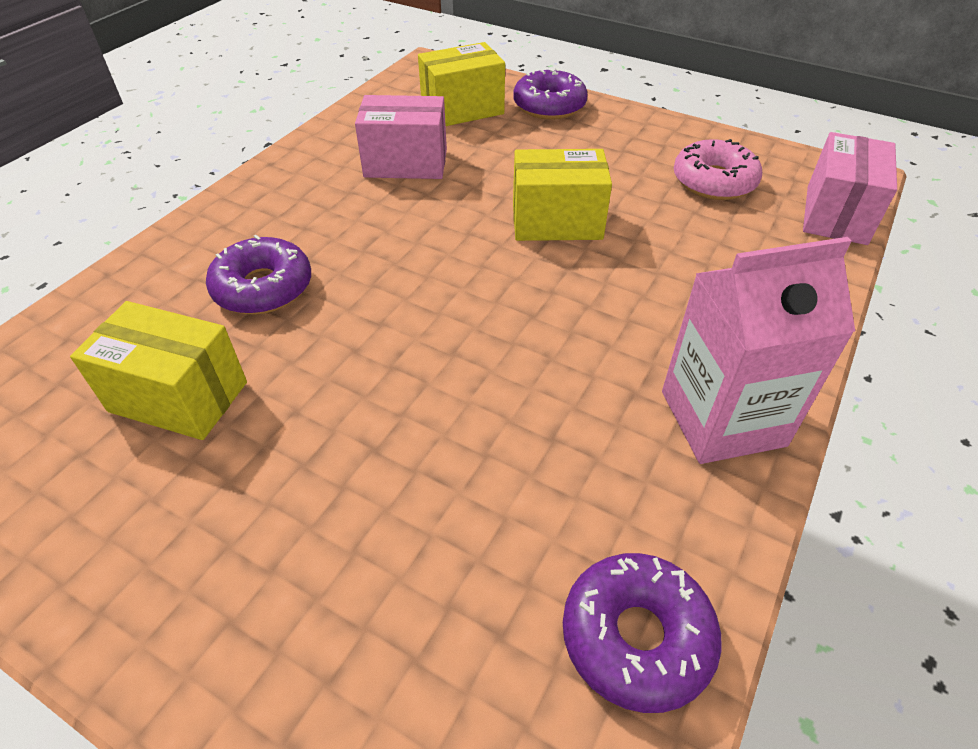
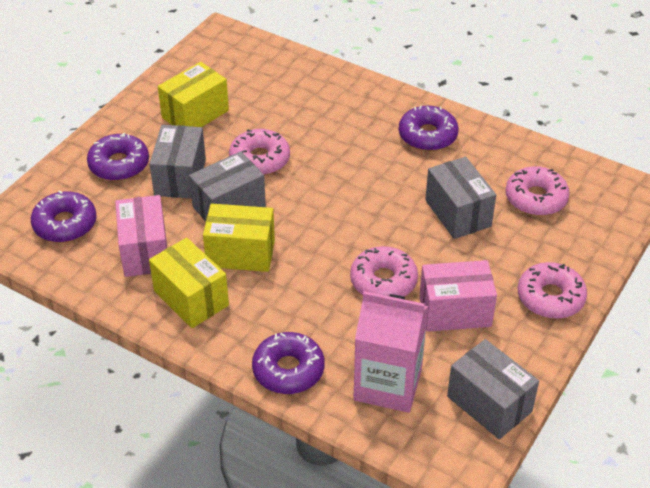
grey box: none = 0 -> [150,125,206,199] [189,151,266,221] [425,157,496,239] [447,339,539,439] = 4
pink donut: [674,139,762,200] = 1 -> [229,129,290,175] [350,246,418,297] [505,166,570,216] [517,262,587,319] = 4
purple donut: [206,235,311,314] [513,68,588,120] [563,553,722,713] = 3 -> [31,190,97,242] [87,133,149,181] [252,332,325,394] [399,106,459,151] = 4

